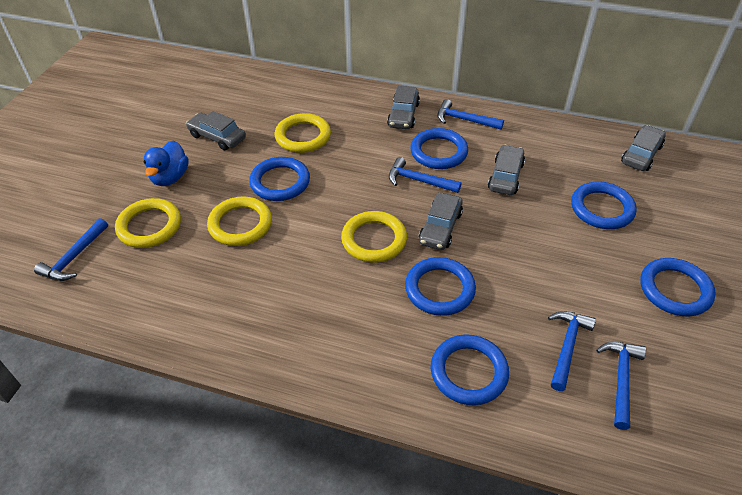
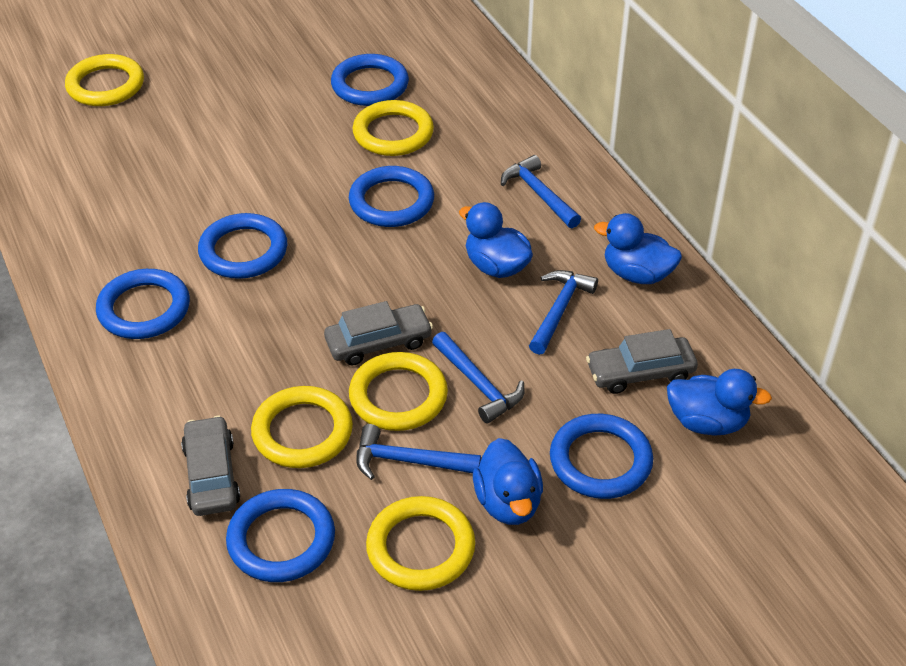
blue duck: [144,140,189,186] = 1 -> [459,202,533,278] [473,438,543,525] [594,213,682,284] [667,369,772,436] = 4
blue hammer: [34,218,108,281] [389,157,461,193] [437,99,504,130] [548,311,596,391] [596,342,646,430] = 5 -> [356,424,481,480] [432,332,525,424] [501,155,581,228] [529,270,598,355] = 4
grey car: [186,111,246,150] [387,85,420,129] [419,193,463,250] [488,145,525,195] [621,125,666,171] = 5 -> [181,416,240,516] [324,301,433,365] [586,329,698,394] = 3
yellow ring: [115,198,181,248] [207,196,272,246] [275,113,331,153] [341,211,407,262] = 4 -> [65,54,144,106] [251,386,353,468] [349,352,448,431] [352,100,434,156] [366,496,475,591] = 5

